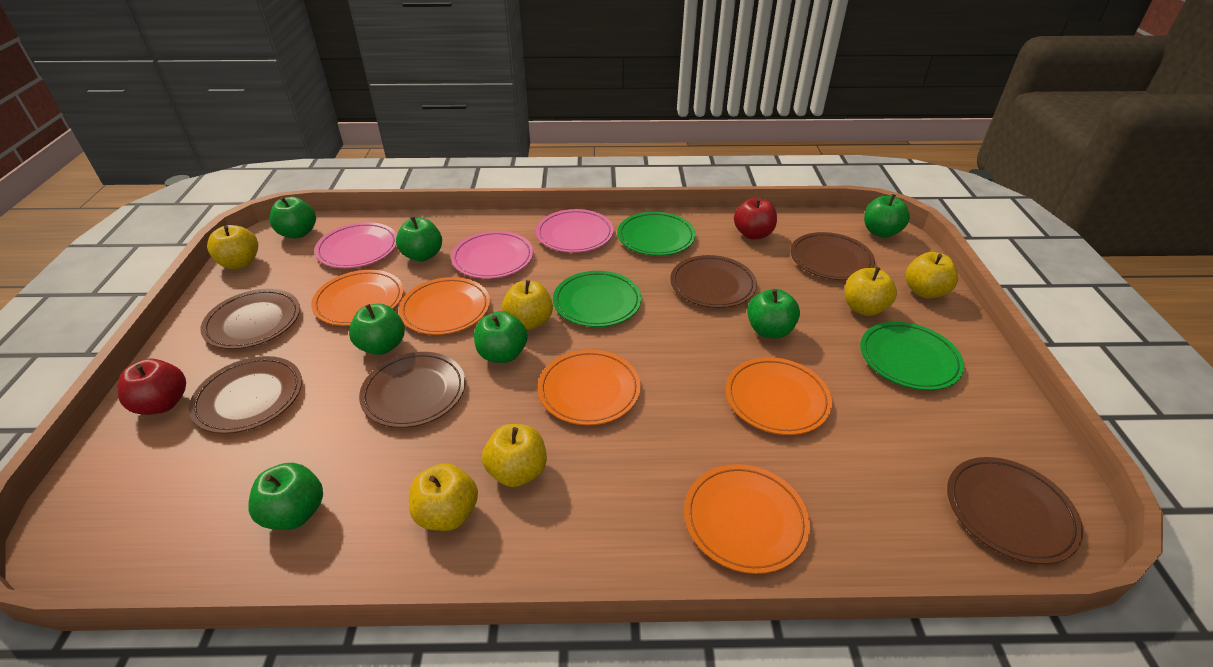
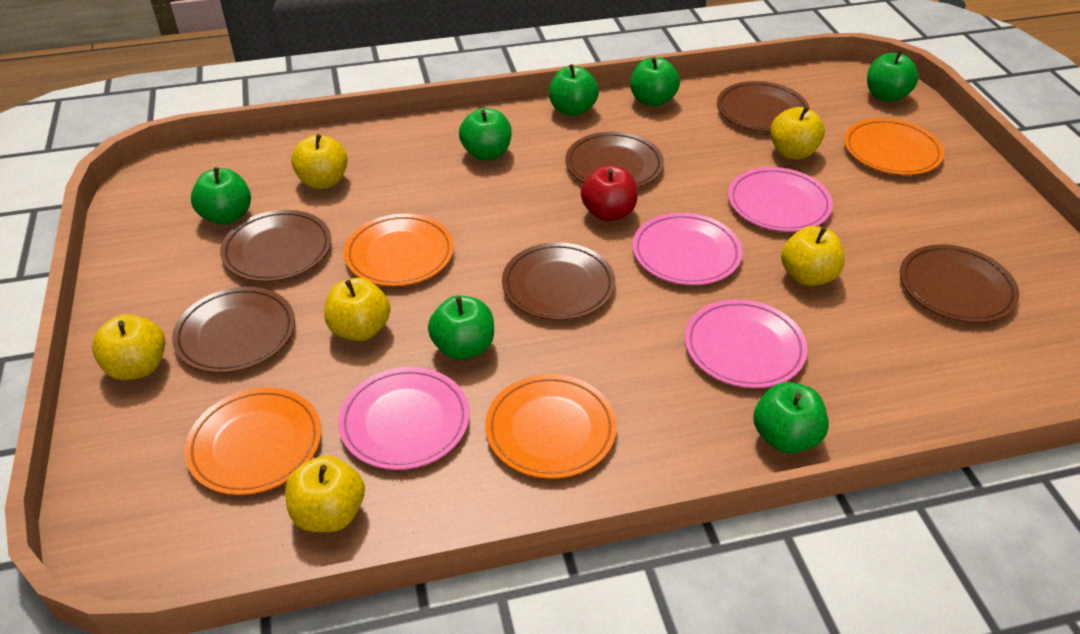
green plate: [553,271,642,327] [617,212,696,256] [860,322,964,390] = 3 -> none = 0
orange plate: [311,270,404,326] [399,277,490,335] [538,350,641,425] [684,464,810,574] [726,357,832,435] = 5 -> [185,388,322,495] [344,214,454,286] [485,374,617,479] [844,118,944,175] = 4
pink plate: [314,222,397,268] [451,231,533,279] [536,209,614,253] = 3 -> [338,367,469,470] [632,213,742,285] [685,299,808,388] [728,167,833,232] = 4
red apple: [118,358,186,415] [734,197,777,239] = 2 -> [581,165,638,221] = 1

